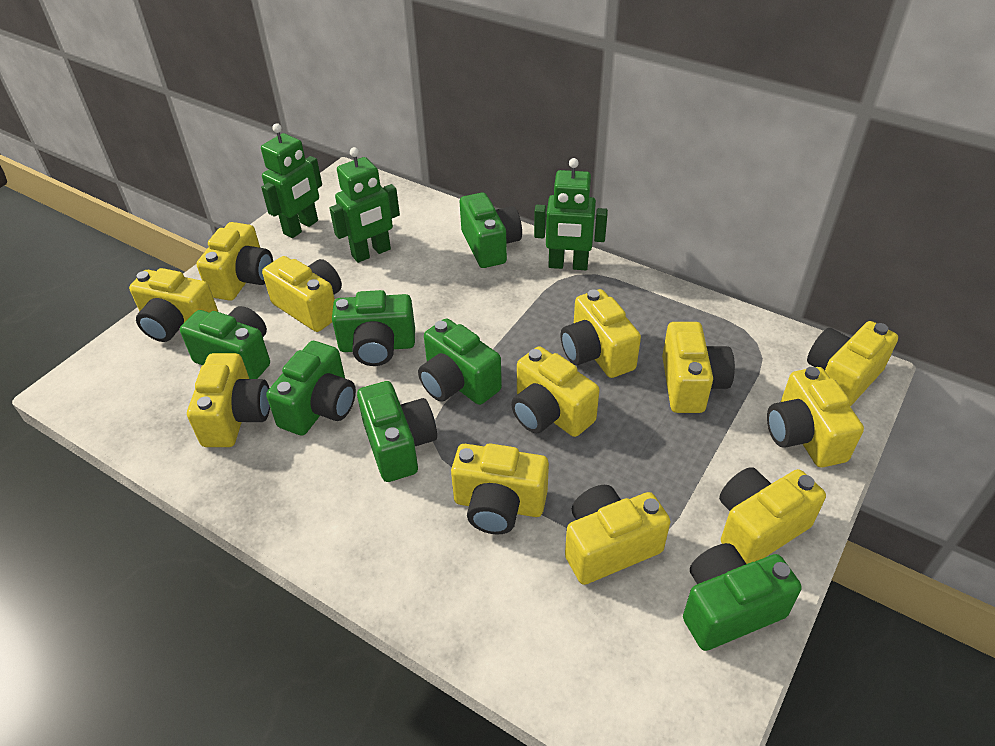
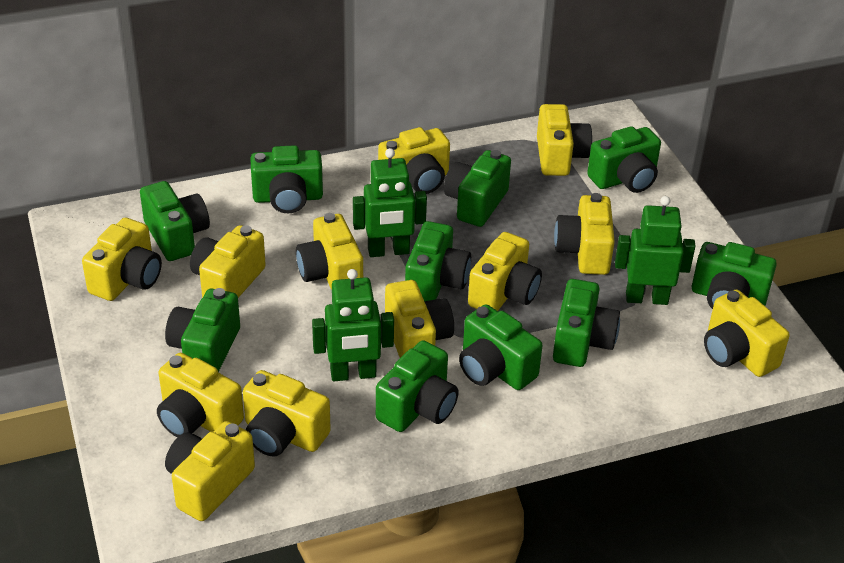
green camera: [180,306,270,379] [266,341,356,436] [332,290,415,366] [357,381,437,482] [418,319,502,405] [460,193,522,268] [683,543,802,651] = 7 -> [140,181,210,261] [165,288,240,372] [250,145,323,213] [376,340,459,432] [405,221,471,301] [444,150,511,227] [459,304,543,390] [553,279,620,367] [587,126,661,193] [692,242,777,309] = 10

